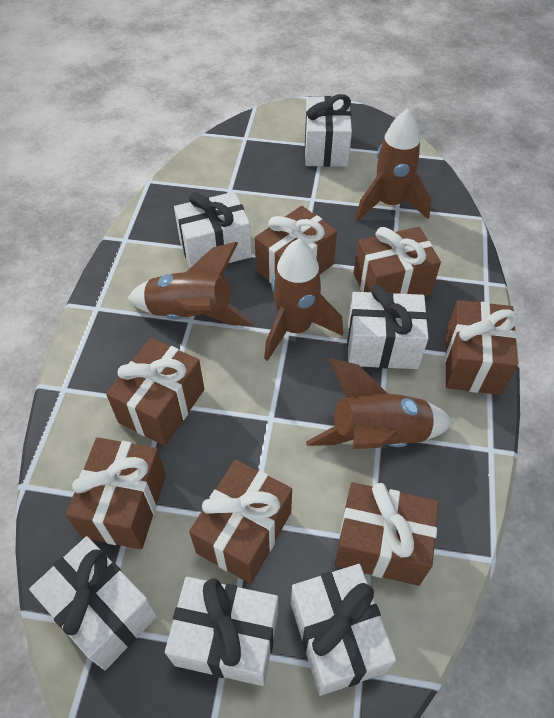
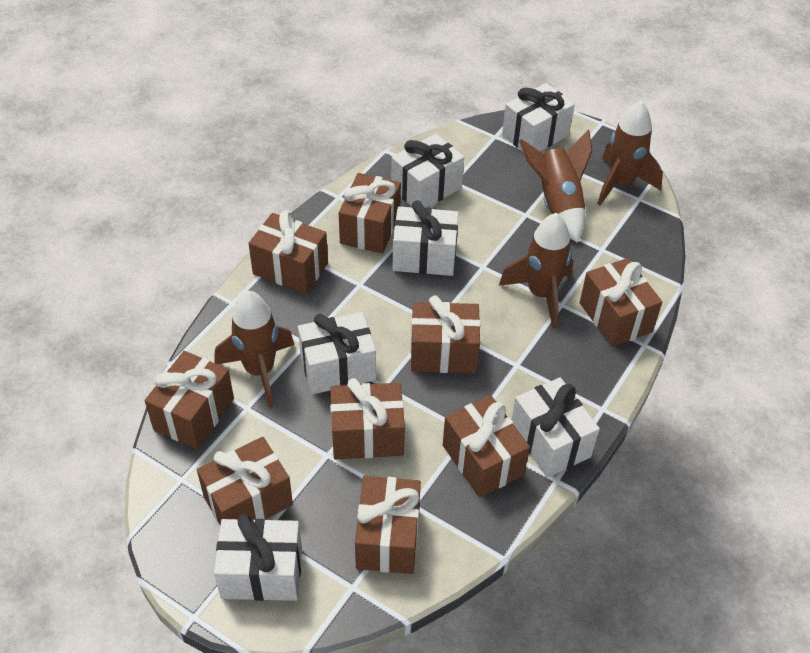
brown gift: [66,437,166,549] [106,338,204,446] [189,460,292,584] [255,206,337,284] [335,482,439,586] [353,227,441,296] [445,300,518,395] = 7 -> [145,351,234,449] [197,437,293,525] [249,211,328,294] [330,378,405,459] [339,173,401,254] [355,476,421,574] [411,296,480,373] [443,395,530,498] [580,258,662,347] = 9

